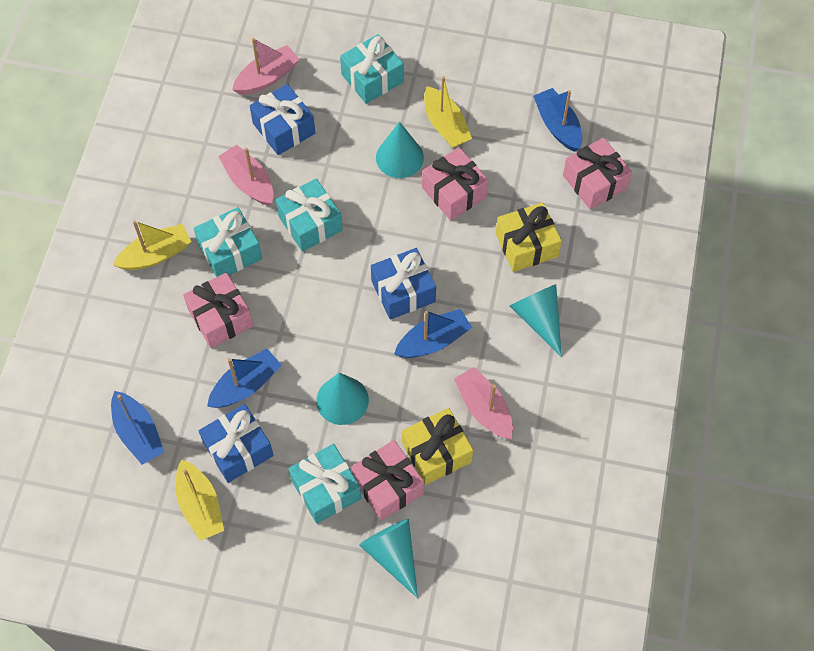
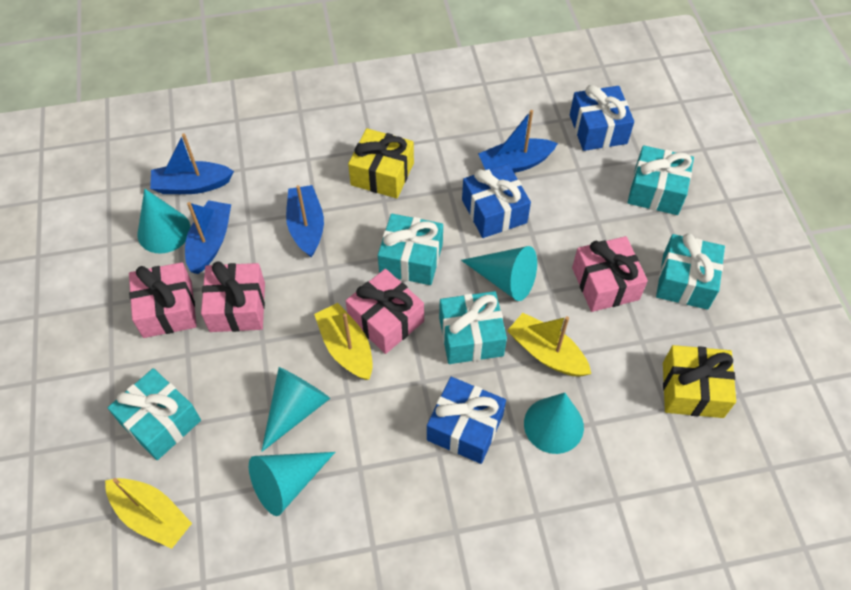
pink boat: [218,145,274,206] [232,38,299,95] [454,367,513,439] = 3 -> none = 0
turquoise cone: [316,373,369,425] [359,519,418,598] [376,121,424,178] [510,284,562,357] = 4 -> [138,189,191,254] [249,452,335,516] [261,367,330,452] [461,246,537,301] [524,393,584,454] = 5
turquoise gift: [194,207,262,277] [276,178,343,252] [289,444,361,524] [340,34,404,104] = 4 -> [108,368,201,460] [378,214,443,285] [439,291,507,364] [628,145,694,215] [656,233,725,310] = 5

